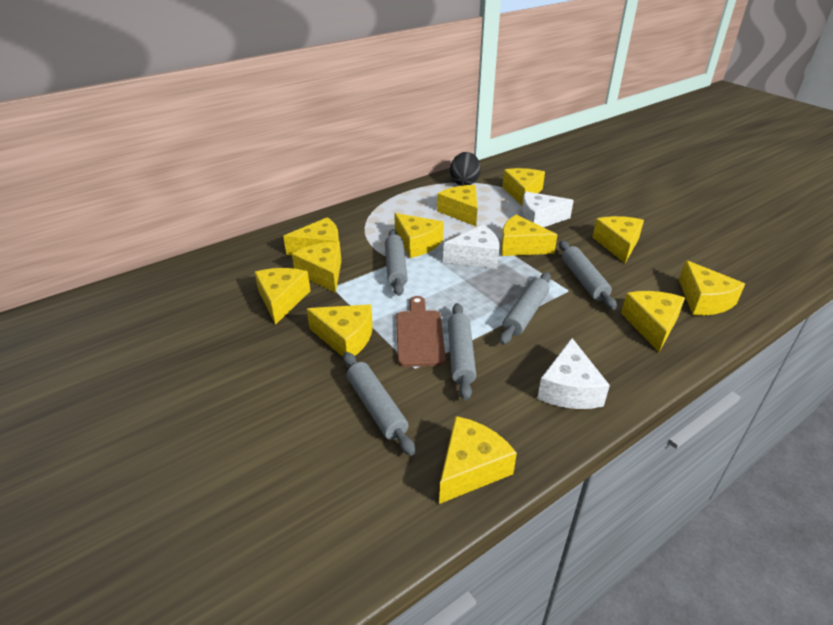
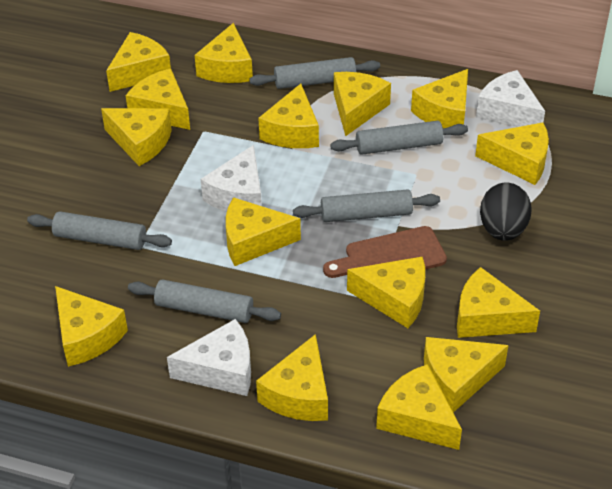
yellow cheese: [254,268,310,325] [283,217,339,255] [292,241,341,293] [306,305,373,357] [394,213,444,258] [437,185,478,226] [439,416,517,504] [501,215,557,256] [502,168,545,206] [593,216,644,263] [621,291,685,352] [679,260,745,316] = 12 -> [55,286,128,367] [101,108,172,166] [106,32,171,92] [125,68,190,130] [195,23,253,83] [226,197,301,266] [256,334,328,421] [259,84,319,148] [334,72,391,136] [347,256,425,328] [376,364,462,450] [411,69,468,128] [424,337,509,413] [457,267,540,338] [475,122,549,185] = 15

